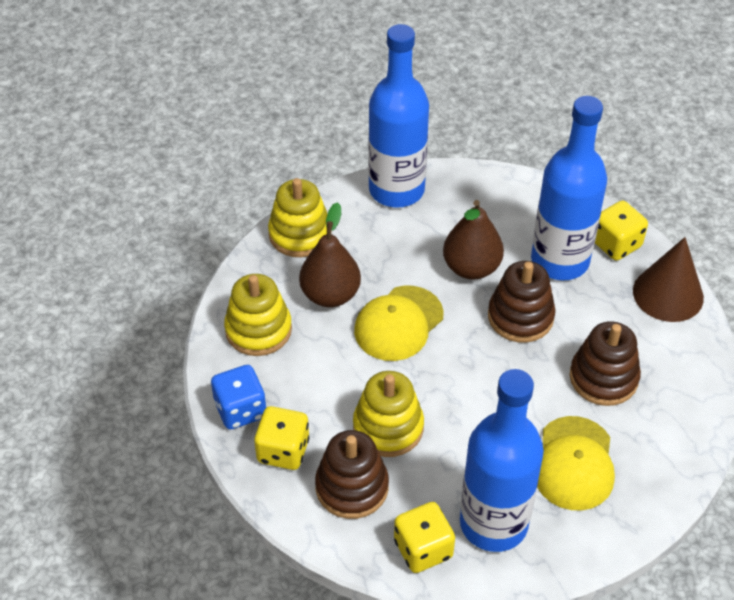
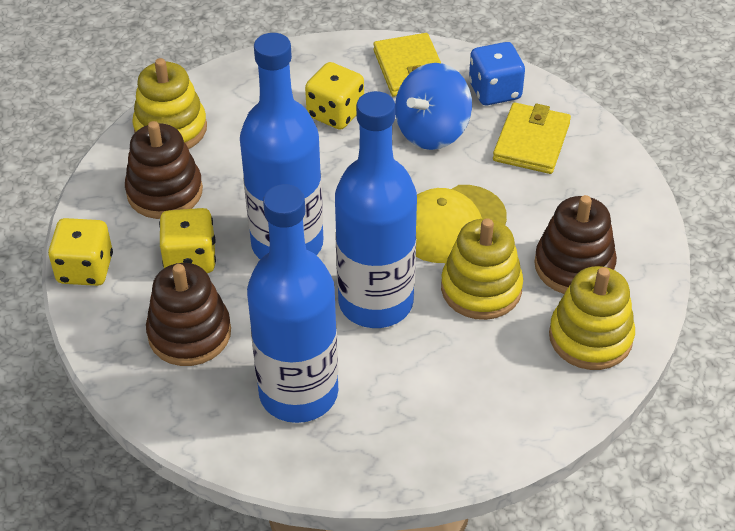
blue spinning top: none = 0 -> [395,63,472,150] = 1
brown cone: [633,237,704,322] = 1 -> none = 0
brown pear: [299,202,361,307] [443,200,504,280] = 2 -> none = 0
yellow cap: [354,286,444,361] [537,416,615,510] = 2 -> [416,185,507,263] = 1
yellow wallet: none = 0 -> [373,33,441,96] [493,102,571,174] = 2

